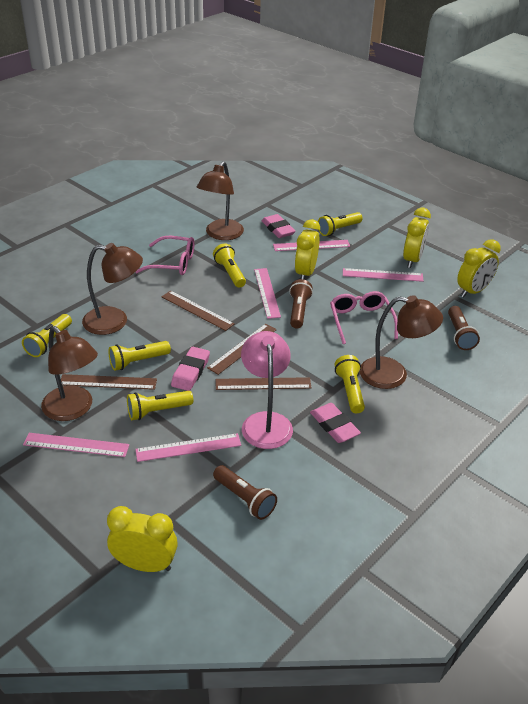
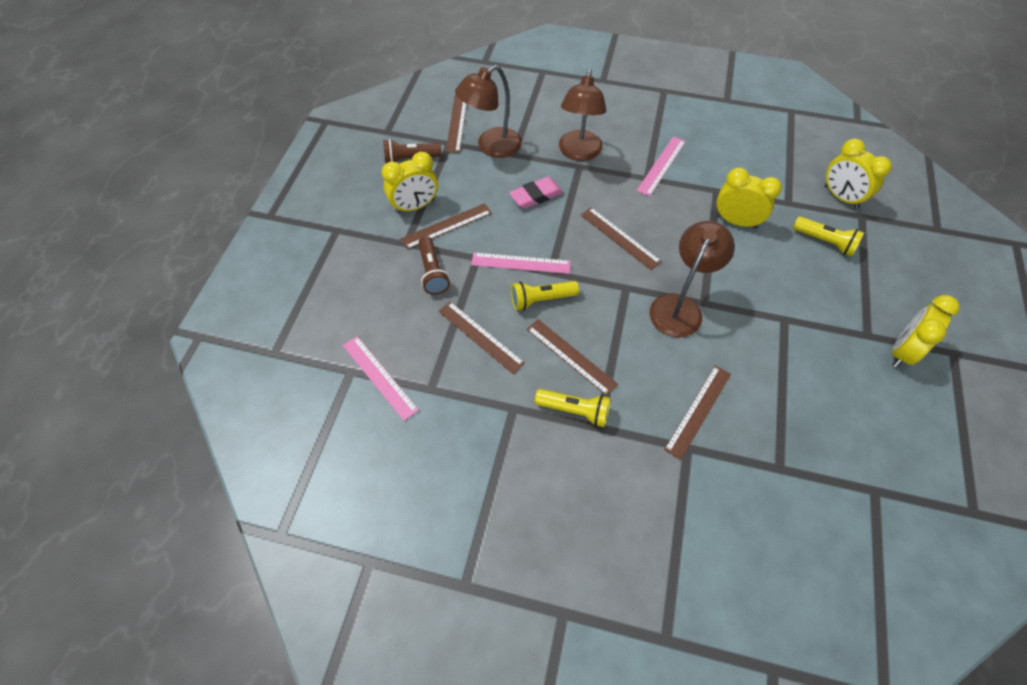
brown flashlight: [213,465,277,520] [289,279,313,329] [448,306,480,350] = 3 -> [383,139,442,164] [418,236,450,295] = 2
brown lamp: [41,326,98,421] [82,243,143,335] [197,161,244,240] [360,295,443,389] = 4 -> [455,65,522,158] [559,69,607,161] [649,221,735,338] = 3
brown ruler: [61,374,157,390] [161,290,235,331] [207,324,277,375] [216,377,312,390] = 4 -> [401,203,492,249] [438,301,525,374] [446,94,467,153] [527,319,618,396] [581,207,662,270] [664,365,731,460] = 6
pink eraser: [171,347,210,391] [262,214,296,238] [310,403,361,443] = 3 -> [509,177,563,209] = 1
pink glasses: [136,236,195,275] [330,291,398,344] = 2 -> none = 0
pink lamp: [241,331,293,449] = 1 -> none = 0
pink ruler: [23,433,130,457] [135,433,241,462] [254,268,281,319] [273,240,350,251] [343,268,424,282] = 5 -> [343,336,419,421] [471,252,571,274] [637,136,686,197] = 3
yellow flashlight: [22,314,72,357] [108,341,171,371] [127,391,193,420] [213,243,246,288] [318,212,363,236] [335,355,365,413] = 6 -> [511,281,579,310] [535,389,611,427] [793,216,864,257] = 3

